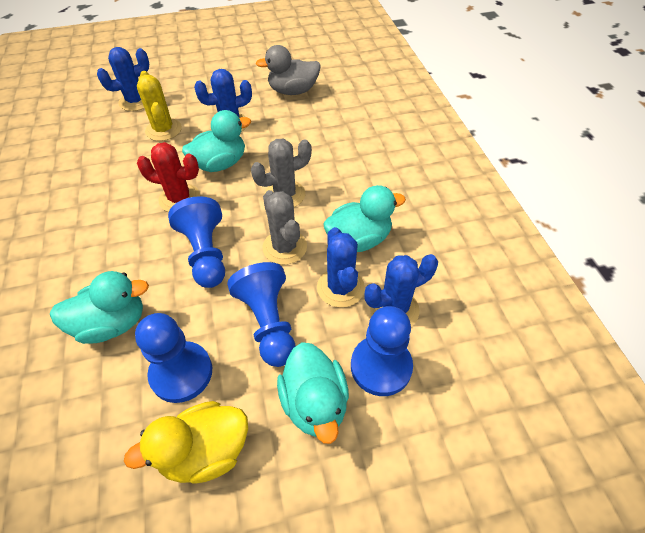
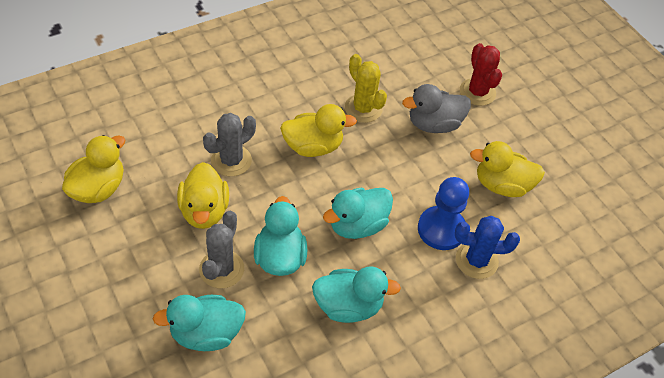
blue cactus: [97,47,149,111] [194,69,252,132] [317,227,365,308] [364,254,438,326] = 4 -> [455,216,520,279] = 1
blue pawn: [135,313,212,403] [168,196,225,288] [227,262,295,367] [351,306,413,396] = 4 -> [418,177,469,250] = 1
yellow duck: [124,401,248,483] = 1 -> [62,135,125,203] [177,162,229,229] [280,104,357,157] [470,141,545,197] = 4

